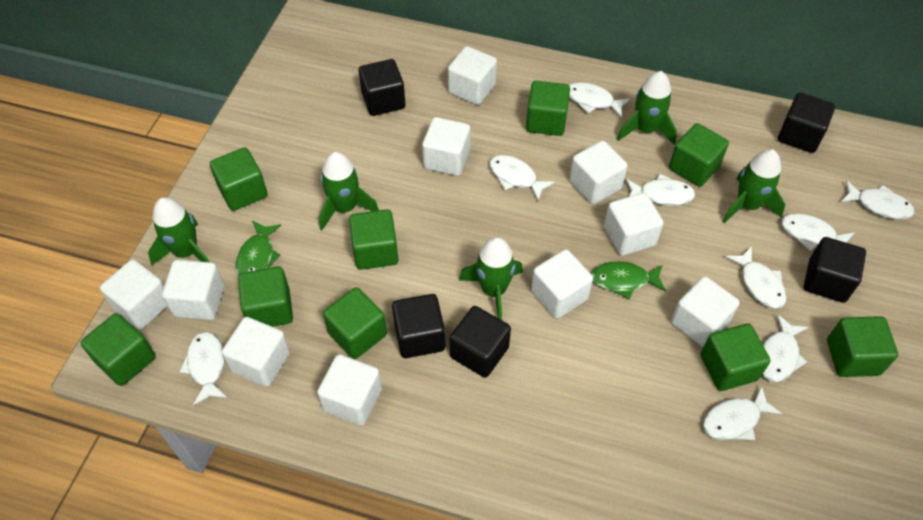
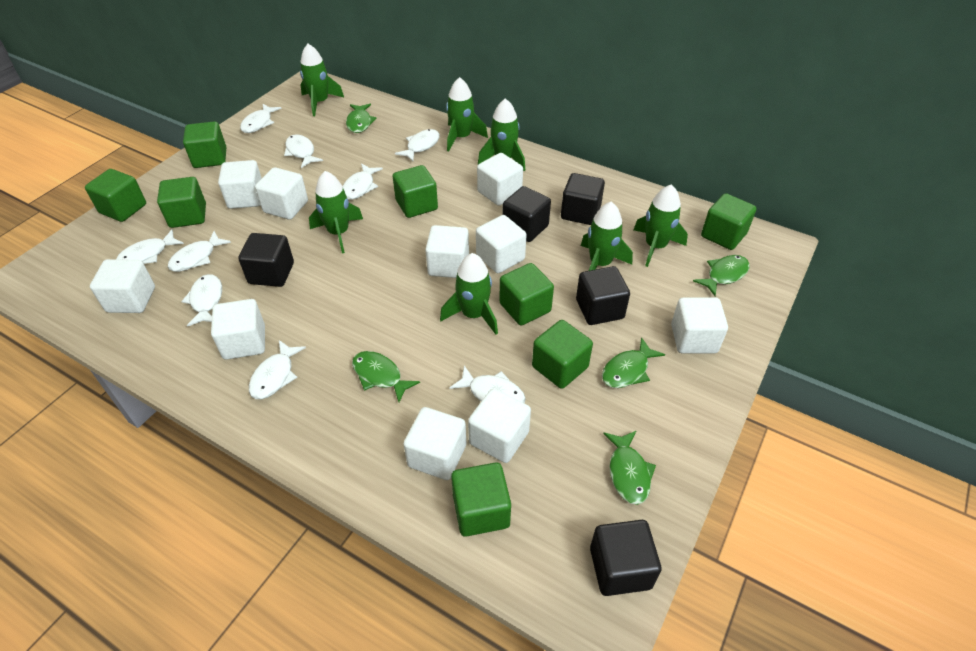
green cube: [80,313,156,386] [210,147,268,211] [238,267,293,327] [323,287,387,359] [349,209,398,270] [526,81,570,136] [669,123,729,187] [701,323,770,391] [827,316,898,377] = 9 -> [85,169,146,222] [157,177,206,228] [183,121,226,168] [393,165,438,218] [451,462,511,537] [499,263,554,326] [532,320,593,389] [701,193,757,250] = 8
green fish: [236,221,281,276] [591,261,666,299] = 2 -> [346,104,377,133] [352,351,420,402] [602,337,665,388] [603,431,656,505] [693,255,750,296] = 5
green rocket: [148,197,209,266] [319,152,379,231] [459,237,523,320] [617,71,677,145] [722,149,785,223] = 5 -> [300,44,344,116] [309,171,363,253] [440,253,498,335] [446,77,488,152] [478,98,525,171] [581,202,633,271] [634,184,688,267] = 7

